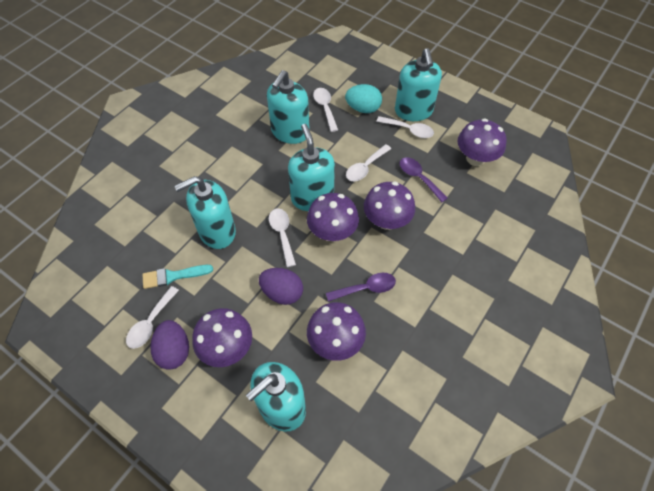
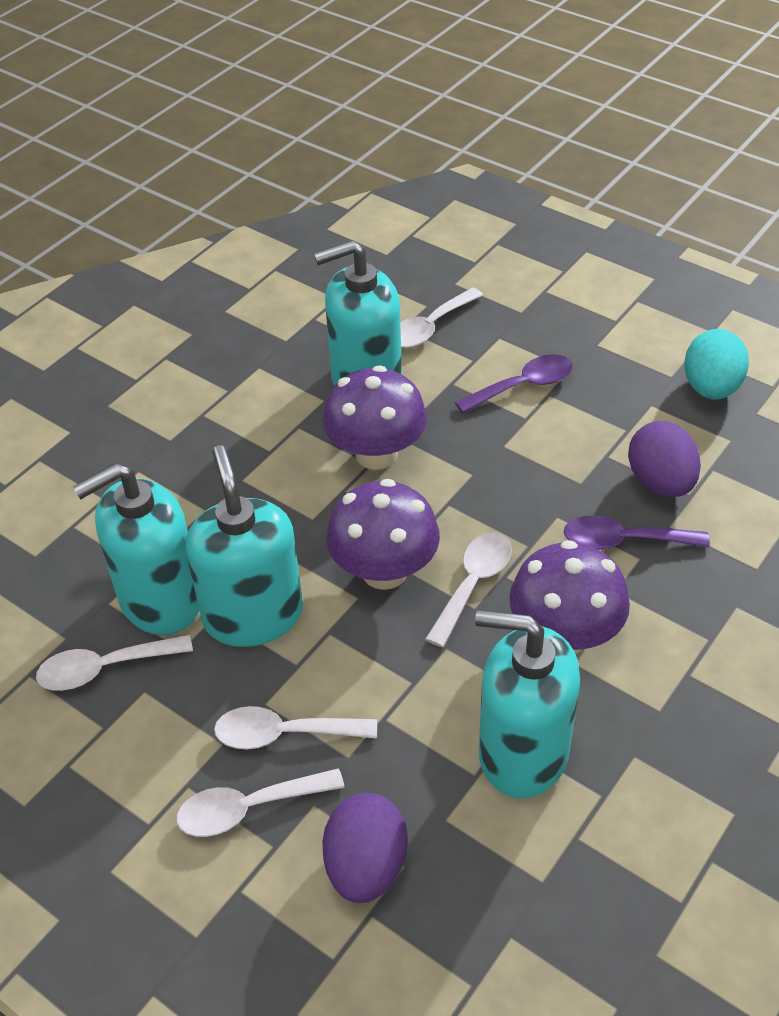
purple mushroom: [192,308,252,367] [307,193,359,241] [307,302,366,361] [364,181,415,230] [458,118,506,166] = 5 -> [323,365,427,470] [326,479,440,590] [509,540,630,654] = 3
turquoise brush: [142,265,213,289] = 1 -> none = 0
turquoise soap dispenser: [174,176,236,249] [246,362,306,432] [267,70,310,144] [288,124,335,211] [395,48,442,121] = 5 -> [73,463,199,635] [186,445,303,647] [314,240,402,386] [475,610,580,799] = 4

